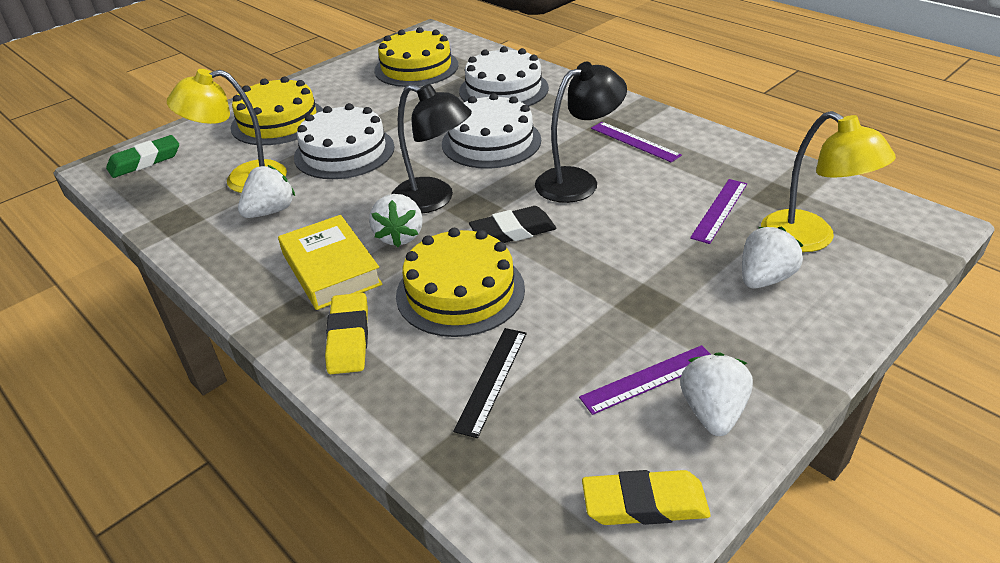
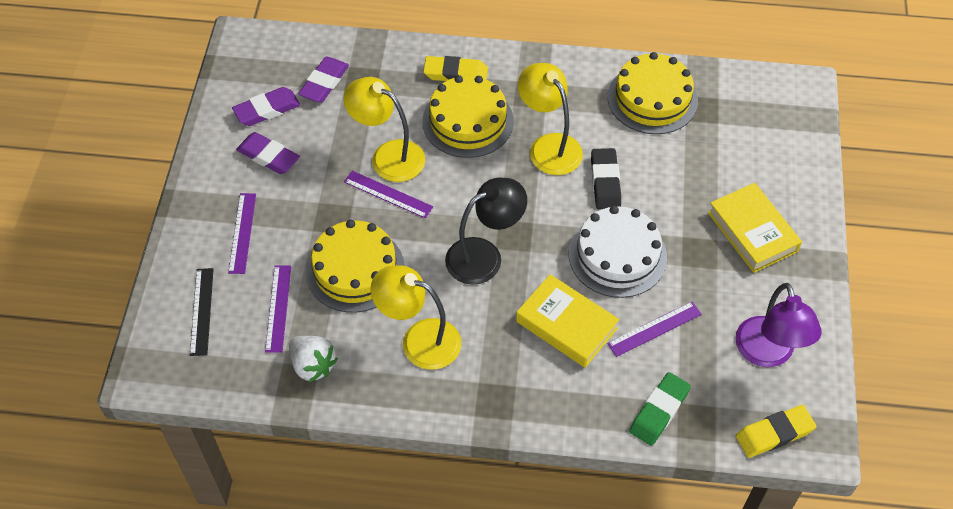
black lamp: [391,84,472,214] [535,62,627,203] = 2 -> [445,178,527,285] = 1
purple eraser: none = 0 -> [232,87,300,126] [236,132,300,174] [298,57,349,103] = 3
purple lamp: none = 0 -> [735,283,822,367] = 1
purple ruler: [579,345,711,415] [591,122,682,162] [690,179,747,244] = 3 -> [228,193,256,274] [265,266,291,353] [344,171,433,218] [607,302,702,357] = 4
white cake: [294,103,395,179] [442,93,541,169] [459,46,549,106] = 3 -> [569,206,667,298] = 1
white strawberry: [238,165,295,218] [369,194,423,247] [680,352,753,436] [742,227,803,289] = 4 -> [289,336,338,382] = 1
yellow book: [278,215,383,310] = 1 -> [516,274,619,368] [708,183,802,273] = 2
yellow lamp: [167,69,287,193] [761,111,896,252] = 2 -> [344,77,425,182] [370,265,461,370] [518,63,583,175] = 3

